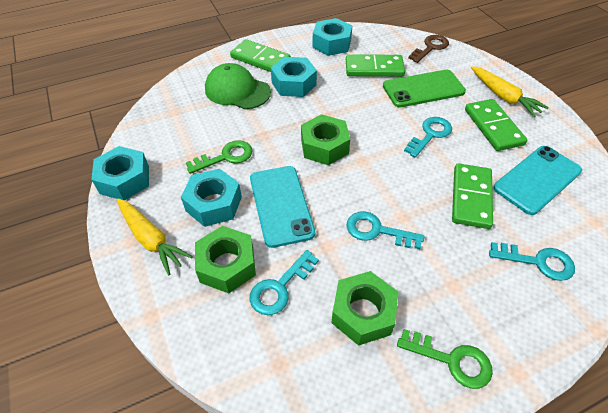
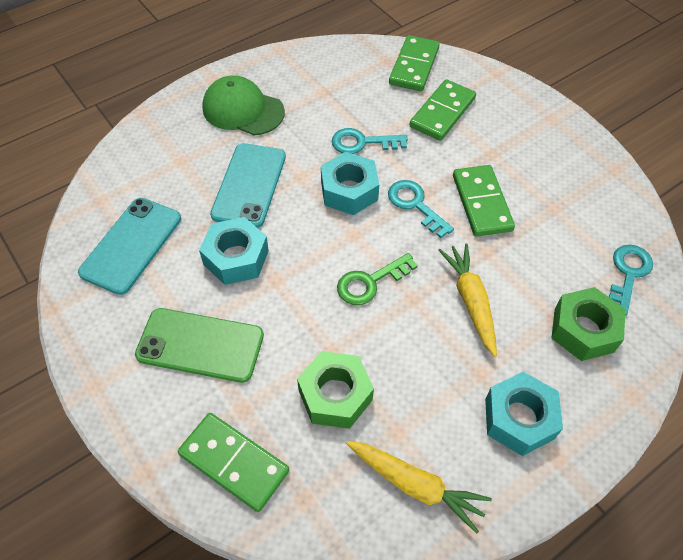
brown key: [408,35,449,63] = 1 -> none = 0
green key: [186,140,253,174] [397,329,493,389] = 2 -> [337,253,418,305] = 1
green nut: [195,226,256,293] [301,114,350,165] [331,271,398,346] = 3 -> [297,351,374,429] [551,287,625,361] = 2
turquoise key: [250,250,319,315] [347,211,425,249] [404,117,452,158] [489,242,575,281] = 4 -> [332,128,408,154] [388,180,454,238] [609,245,653,316] = 3
turquoise nut: [91,146,149,200] [181,169,242,227] [271,57,317,97] [313,18,352,56] = 4 -> [199,217,269,285] [321,152,379,215] [485,372,563,456] = 3

